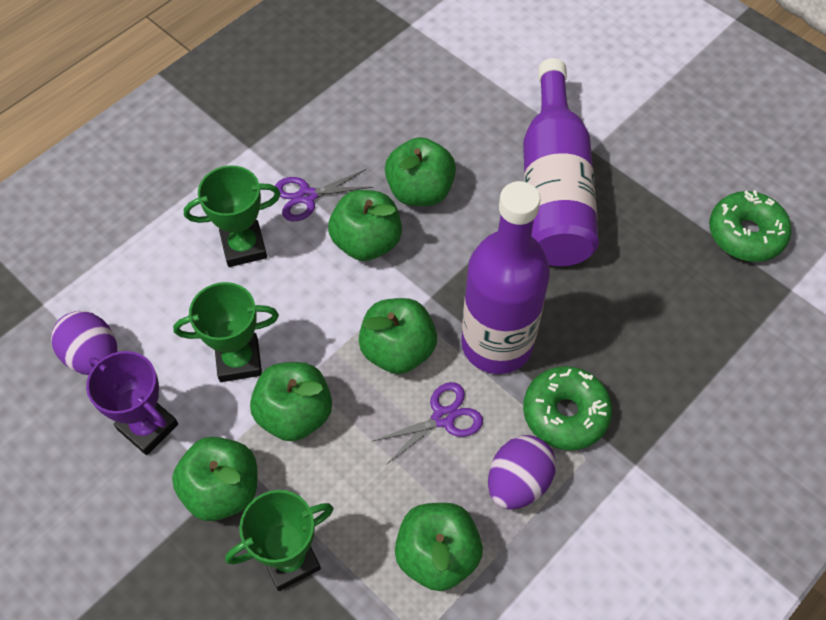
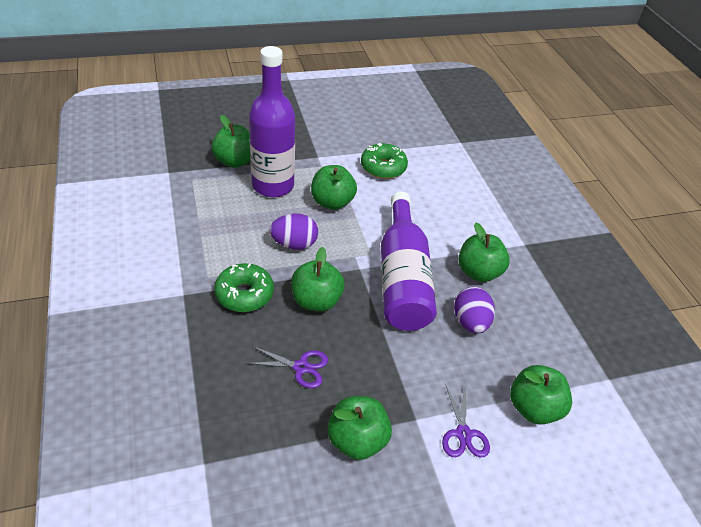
green trophy: [173,282,279,382] [184,165,281,267] [225,490,334,591] = 3 -> none = 0
purple trophy: [86,351,178,455] = 1 -> none = 0

